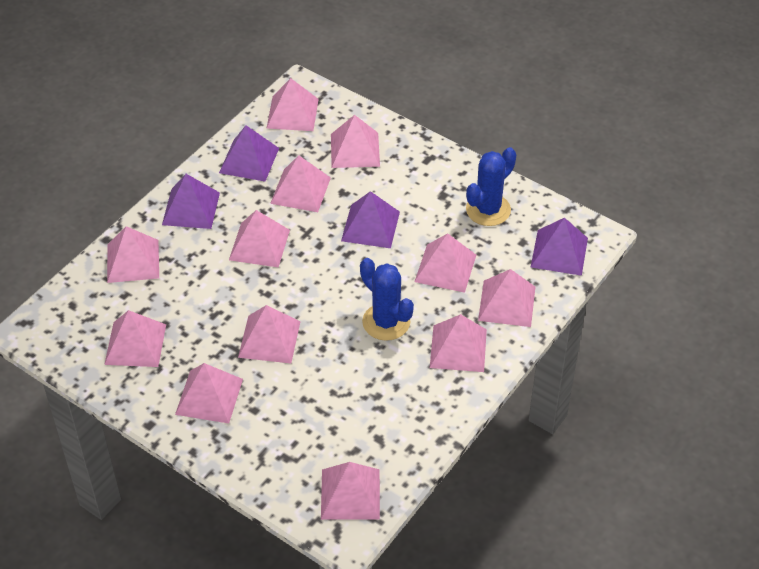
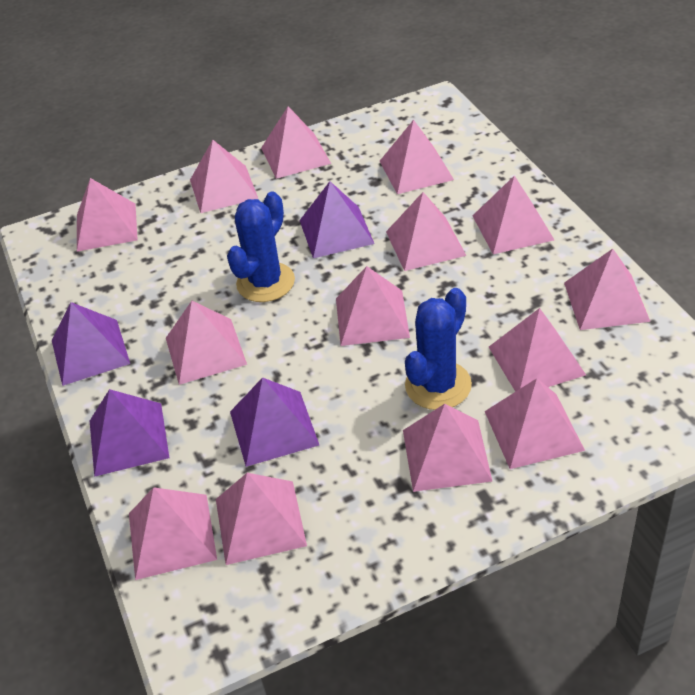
pink pyramid: [104,310,166,367] [107,226,159,283] [175,363,243,423] [229,210,290,268] [238,305,301,363] [267,78,319,131] [270,155,331,212] [321,462,380,520] [331,115,380,168] [414,233,476,293] [430,314,487,372] [478,269,535,327] = 12 -> [77,178,138,252] [129,487,217,580] [166,301,247,385] [190,140,258,213] [216,473,307,565] [261,106,331,179] [336,266,410,346] [380,120,454,194] [386,192,466,271] [403,404,492,492] [473,175,554,254] [485,378,585,469] [489,308,586,392] [564,249,651,330] = 14

